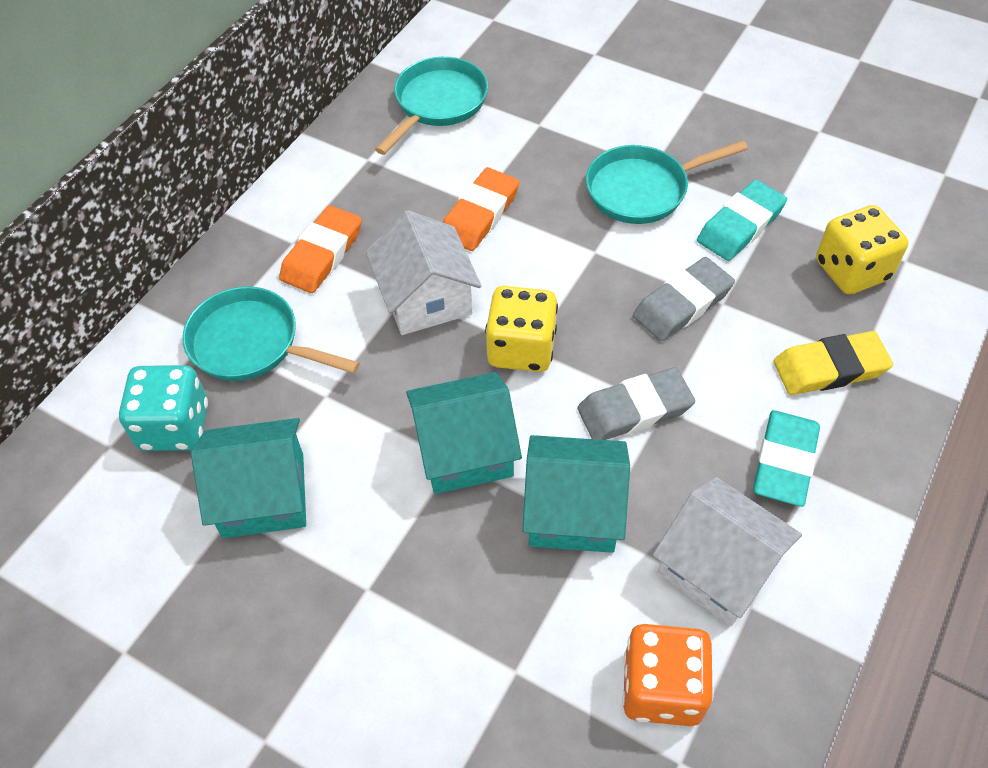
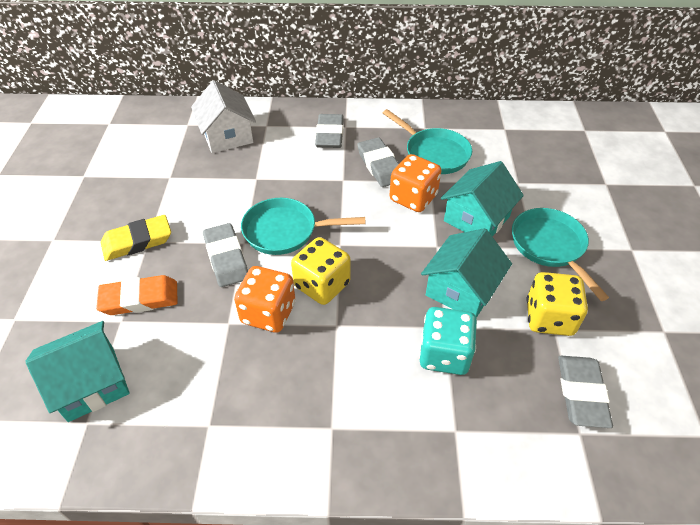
grey eraser: [578,367,695,440] [633,257,735,341] = 2 -> [203,223,248,287] [315,114,344,148] [357,137,399,187] [558,356,613,428] = 4
orange dice: [622,624,714,726] = 1 -> [234,266,295,332] [390,154,441,212] = 2
orange eraser: [279,205,362,293] [443,167,519,251] = 2 -> [96,275,178,315] = 1
turquoise eraser: [697,180,787,261] [753,410,820,507] = 2 -> none = 0
white house: [366,210,481,335] [653,477,802,626] = 2 -> [191,80,256,153] = 1

